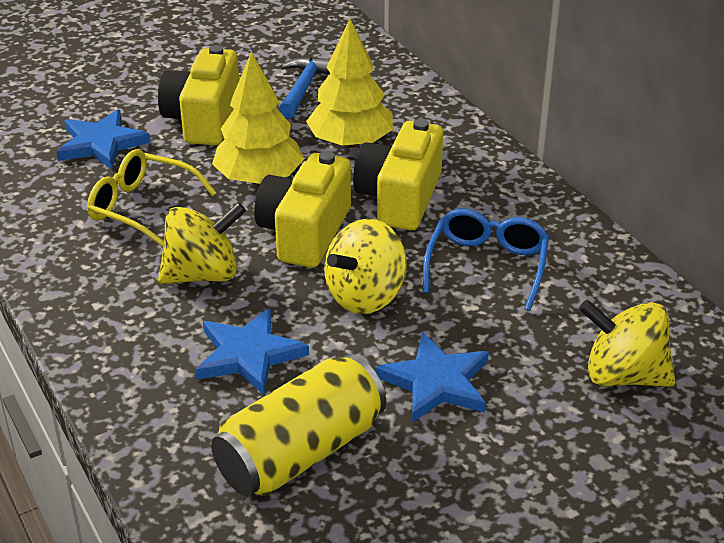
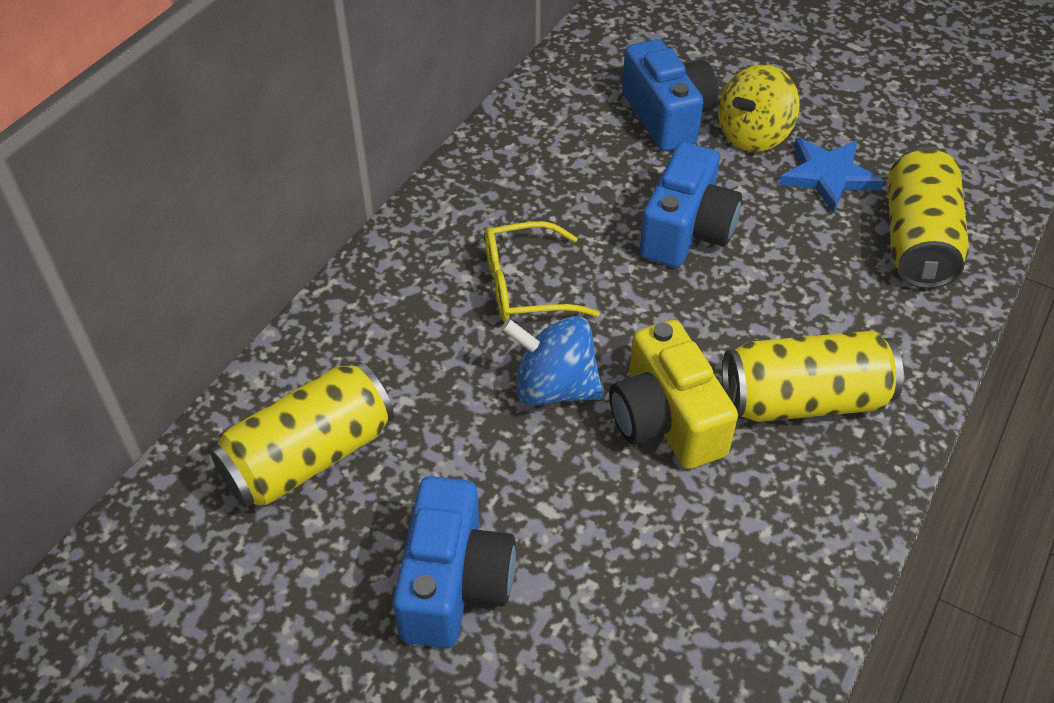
blue camera: none = 0 -> [393,476,516,648] [622,39,718,151] [639,142,742,267] = 3
blue glasses: [423,209,549,311] = 1 -> none = 0
blue hammer: [279,57,330,119] = 1 -> none = 0
blue spinning top: none = 0 -> [501,316,604,406] = 1
blue star: [56,110,151,169] [195,308,309,395] [375,332,489,423] = 3 -> [779,138,884,212] = 1
yellow camera: [158,45,239,145] [254,151,351,268] [353,119,443,230] = 3 -> [609,320,738,469] = 1
yellow can: [211,354,386,496] = 1 -> [210,361,394,508] [722,331,904,422] [888,147,969,289] = 3
yellow spinning top: [158,202,246,284] [324,219,407,314] [579,300,675,387] = 3 -> [718,64,800,152] = 1
yellow tree: [212,52,304,185] [306,19,393,148] = 2 -> none = 0

